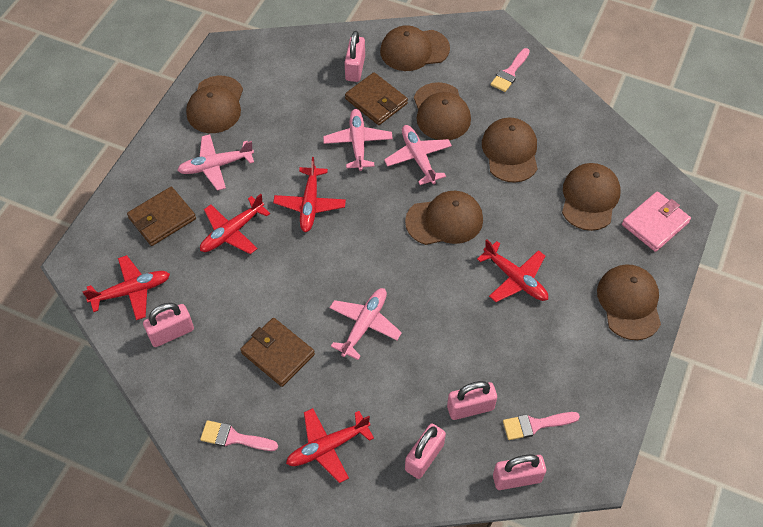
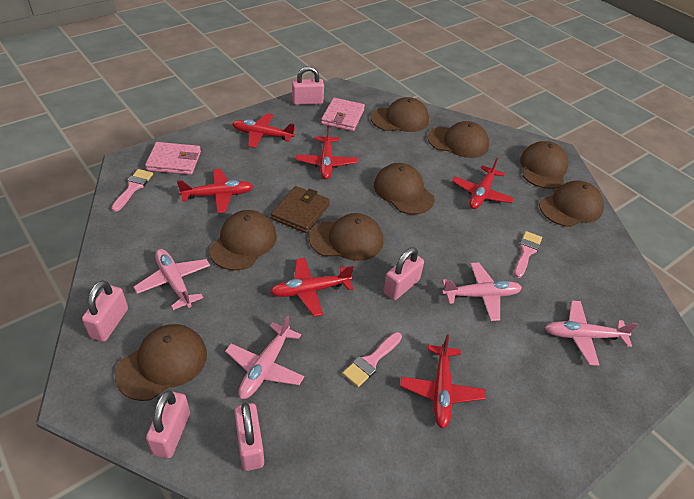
brown cap: [186,76,243,133] [380,25,450,71] [405,191,483,245] [414,82,471,140] [482,118,538,183] [562,163,621,231] [597,264,661,340] = 7 -> [115,324,207,401] [209,210,277,271] [309,213,383,261] [371,97,429,132] [374,163,435,215] [428,121,489,158] [520,141,568,189] [539,181,604,227] = 8
brown wallet: [127,187,196,246] [240,318,315,387] [345,72,408,125] = 3 -> [271,186,330,233] = 1
pink wallet: [622,191,691,252] = 1 -> [145,142,201,175] [321,98,365,131] = 2
red plane: [82,255,170,320] [200,194,270,254] [273,157,346,232] [286,408,374,483] [477,239,548,302] = 5 -> [177,169,253,213] [232,113,295,148] [270,258,353,317] [296,126,357,179] [400,335,486,429] [452,158,514,209] = 6

